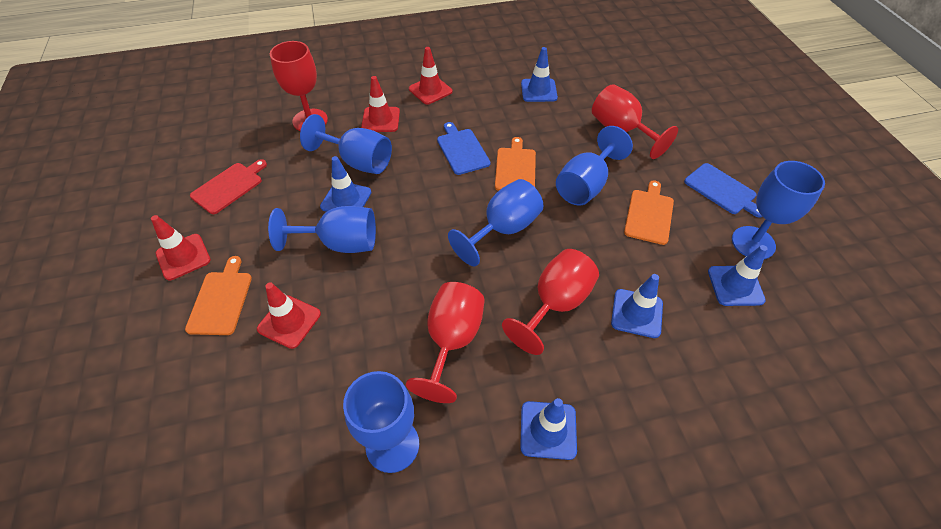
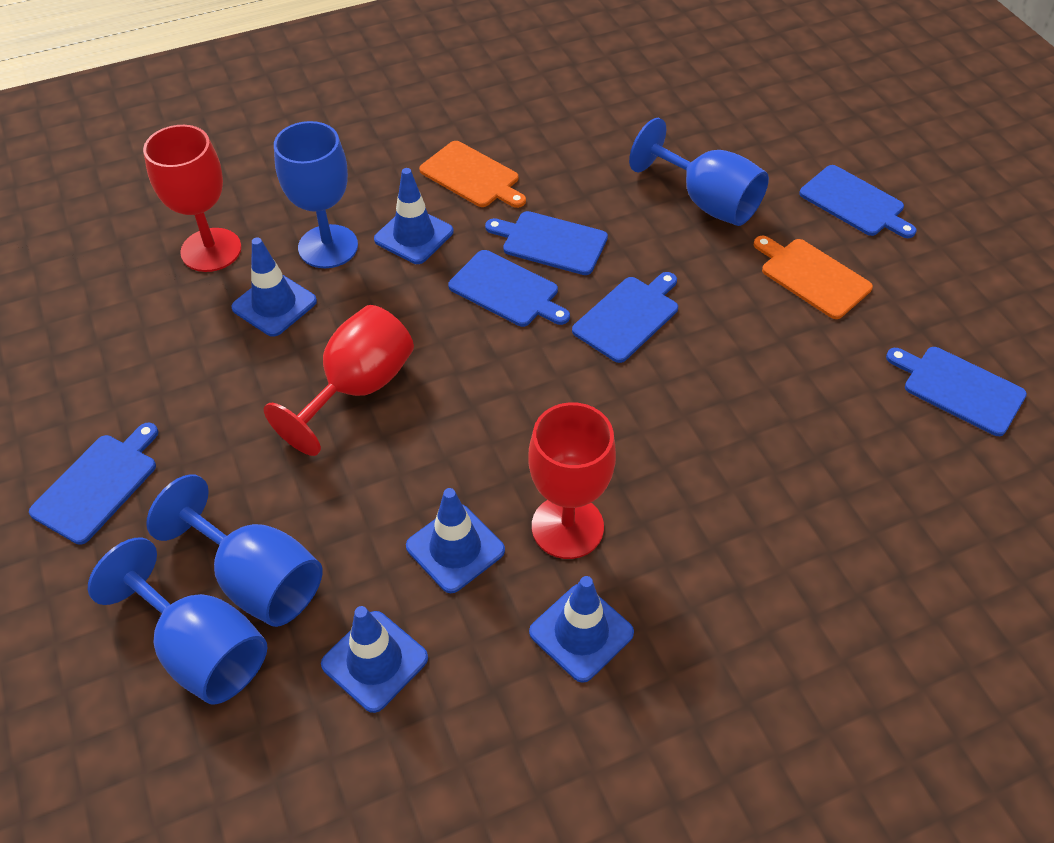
blue cutting board: [437,122,491,175] [684,163,762,218] = 2 -> [29,423,159,545] [448,250,570,327] [485,211,608,275] [572,272,678,363] [799,165,916,238] [886,347,1027,436] = 6
blue goblet: [268,206,376,253] [300,114,392,174] [343,371,419,473] [448,179,544,266] [556,126,633,206] [732,161,825,259] = 6 -> [88,538,267,705] [146,474,323,627] [274,121,358,268] [629,118,769,226] = 4
orange cutting board: [185,256,252,335] [495,137,536,191] [624,180,674,245] = 3 -> [419,141,526,208] [754,236,873,319] = 2
red cutting board: [190,159,267,214] = 1 -> none = 0
red goblet: [270,41,328,131] [406,282,485,403] [502,249,599,355] [592,84,678,159] = 4 -> [143,125,242,272] [264,305,414,456] [528,402,616,559] = 3
red traffic cone: [151,215,211,280] [257,283,321,349] [361,76,400,132] [409,47,452,105] = 4 -> none = 0

